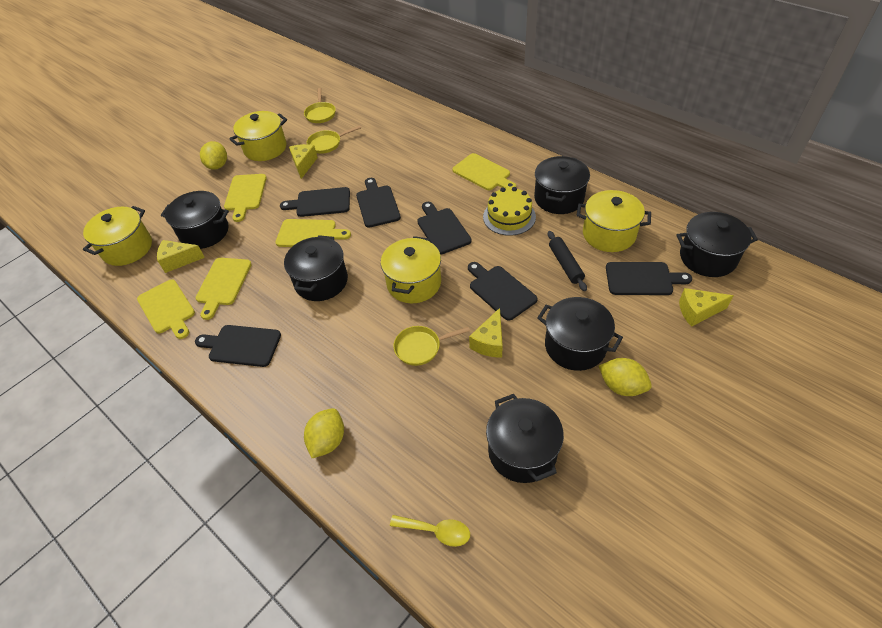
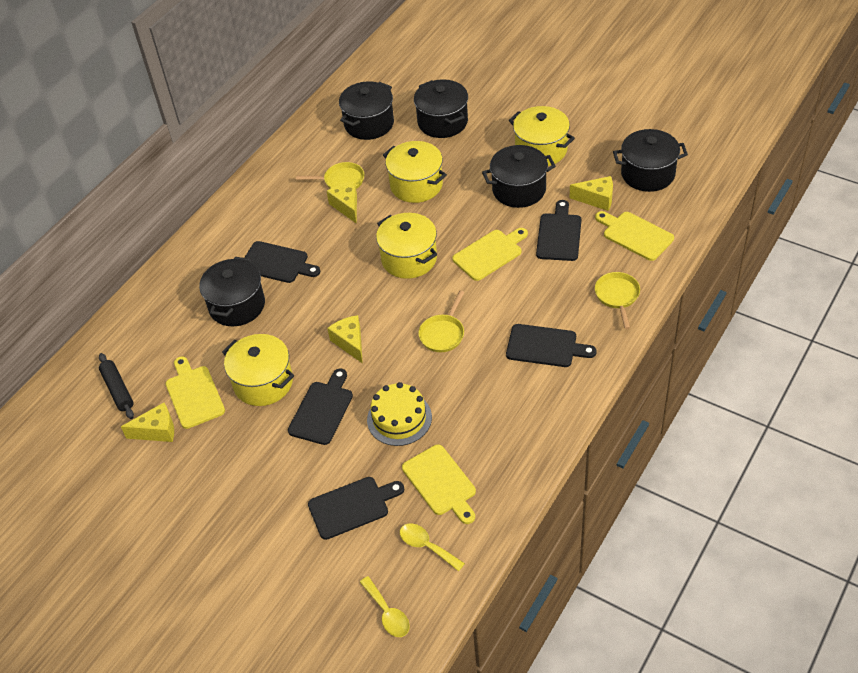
black cutting board: [195,325,281,367] [280,187,350,217] [356,178,401,228] [417,202,472,255] [468,262,538,321] [606,262,692,295] = 6 -> [244,241,320,283] [288,368,353,445] [308,477,404,540] [506,324,596,367] [536,200,581,261] = 5
black pot: [161,191,229,249] [284,235,348,301] [486,394,564,483] [534,156,590,214] [537,297,623,371] [676,212,758,277] = 6 -> [199,257,265,326] [339,81,394,140] [414,79,468,138] [482,145,556,208] [613,129,688,192] = 5
yellow cutting board: [137,279,195,339] [195,258,252,320] [224,174,267,222] [275,219,351,247] [452,153,516,190] = 5 -> [166,356,225,429] [402,444,476,524] [452,228,528,281] [595,211,674,261] = 4
yellow lemon: [200,141,227,170] [304,408,344,458] [599,358,652,396] = 3 -> none = 0
yellow spoon: [390,515,470,547] = 1 -> [360,576,410,637] [400,524,465,571] = 2

